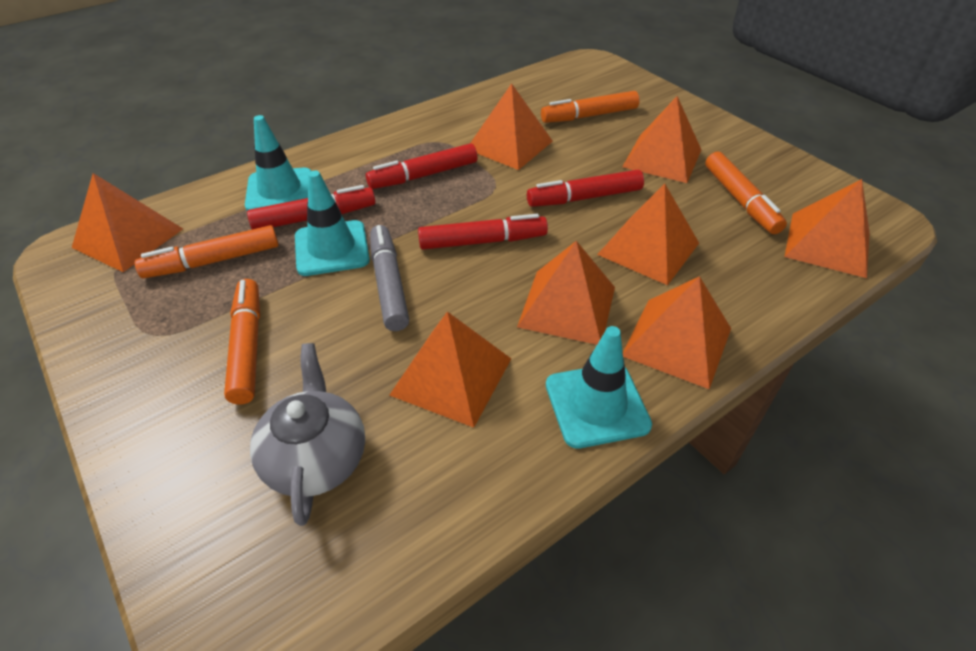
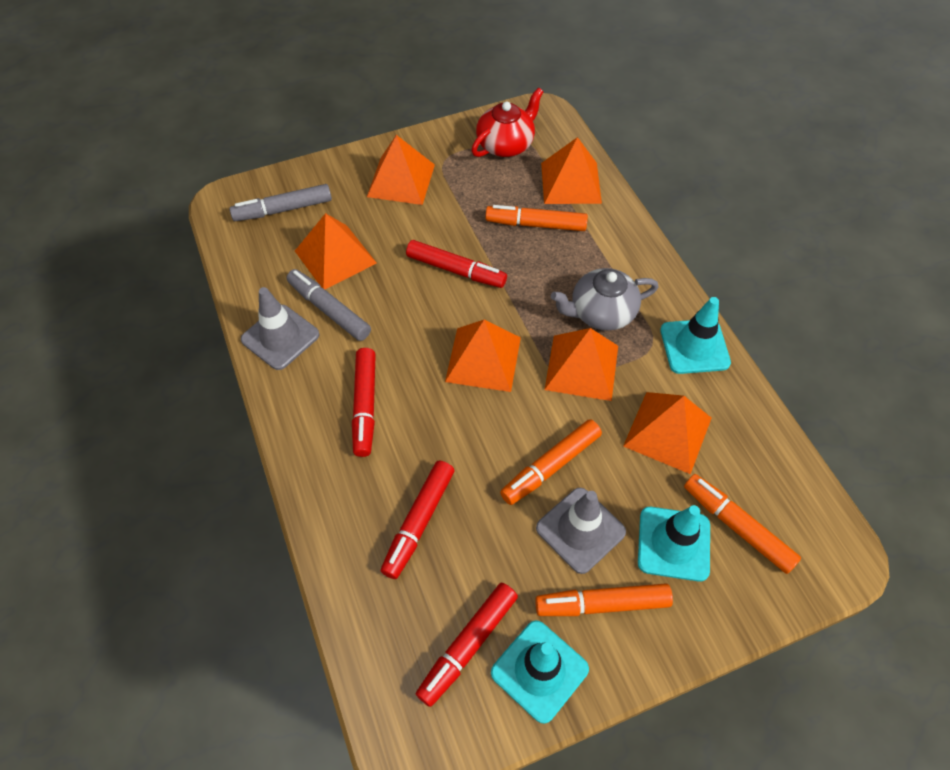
grey marker: [370,225,409,331] = 1 -> [230,184,332,221] [287,269,371,341] = 2
grey traffic cone: none = 0 -> [241,287,320,370] [536,487,626,574] = 2
orange pyramid: [72,173,183,272] [389,312,511,428] [471,83,553,170] [517,241,615,345] [597,184,699,285] [622,96,701,183] [623,276,731,389] [784,179,870,278] = 8 -> [295,213,376,289] [367,135,435,205] [445,320,521,392] [541,137,602,204] [544,328,618,401] [623,392,711,474] = 6
red teapot: none = 0 -> [471,88,544,157] = 1

